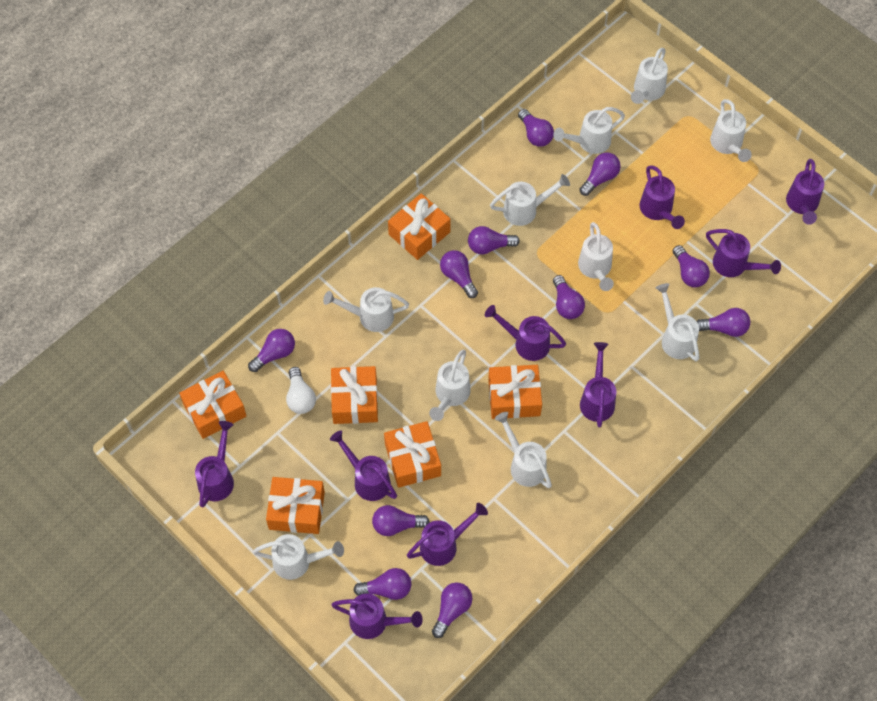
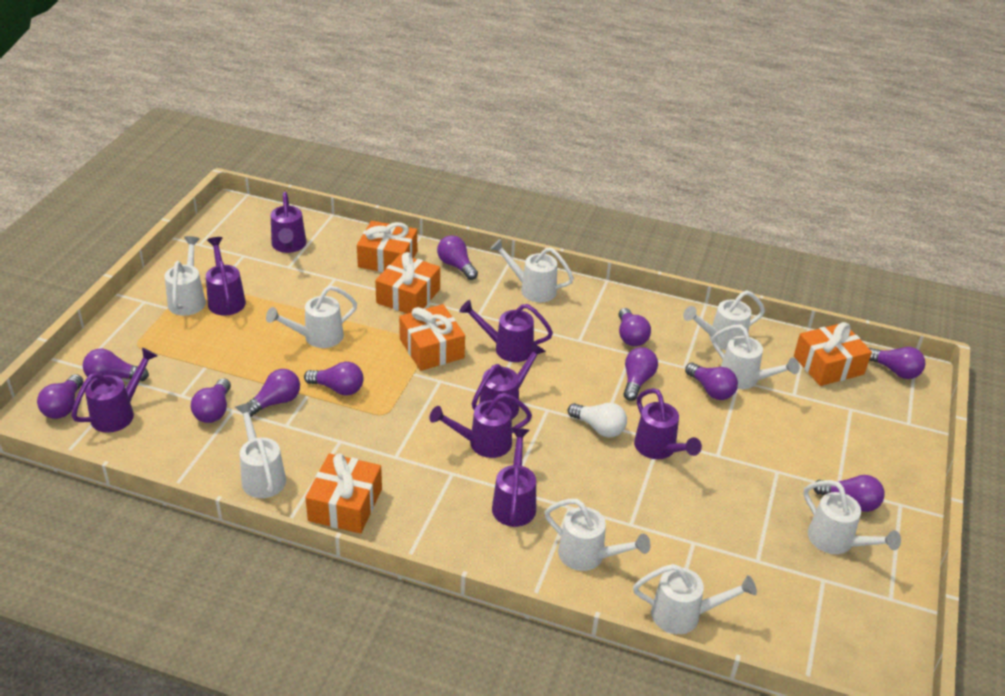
orange gift: [179,371,246,439] [266,477,325,534] [331,366,378,424] [384,421,441,488] [388,193,451,260] [488,365,542,419] = 6 -> [305,453,382,534] [357,221,417,272] [375,252,440,314] [399,304,465,371] [794,322,872,386] = 5
purple watering can: [195,421,234,507] [330,430,397,501] [331,594,423,639] [407,503,488,566] [485,305,566,361] [580,342,616,427] [640,165,685,229] [706,229,781,277] [786,159,824,225] = 9 -> [71,347,157,433] [206,237,246,316] [271,192,306,253] [430,393,532,458] [459,300,553,362] [472,342,546,419] [492,428,536,527] [634,388,702,459] = 8
white watering can: [253,534,344,580] [323,287,409,332] [429,350,470,421] [490,174,570,226] [495,412,552,488] [554,107,625,154] [578,222,614,291] [631,48,668,104] [656,283,699,361] [710,99,752,162] = 10 -> [165,236,206,316] [235,403,286,498] [266,286,357,348] [490,239,574,302] [545,499,651,571] [633,564,757,634] [683,290,765,350] [712,325,799,389] [803,480,901,554] = 9

